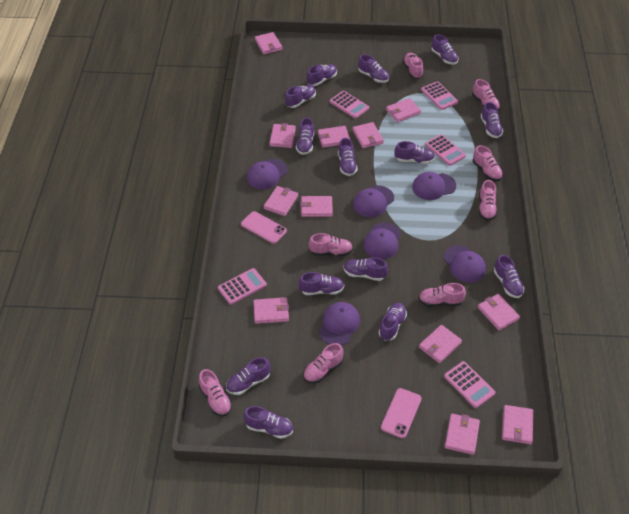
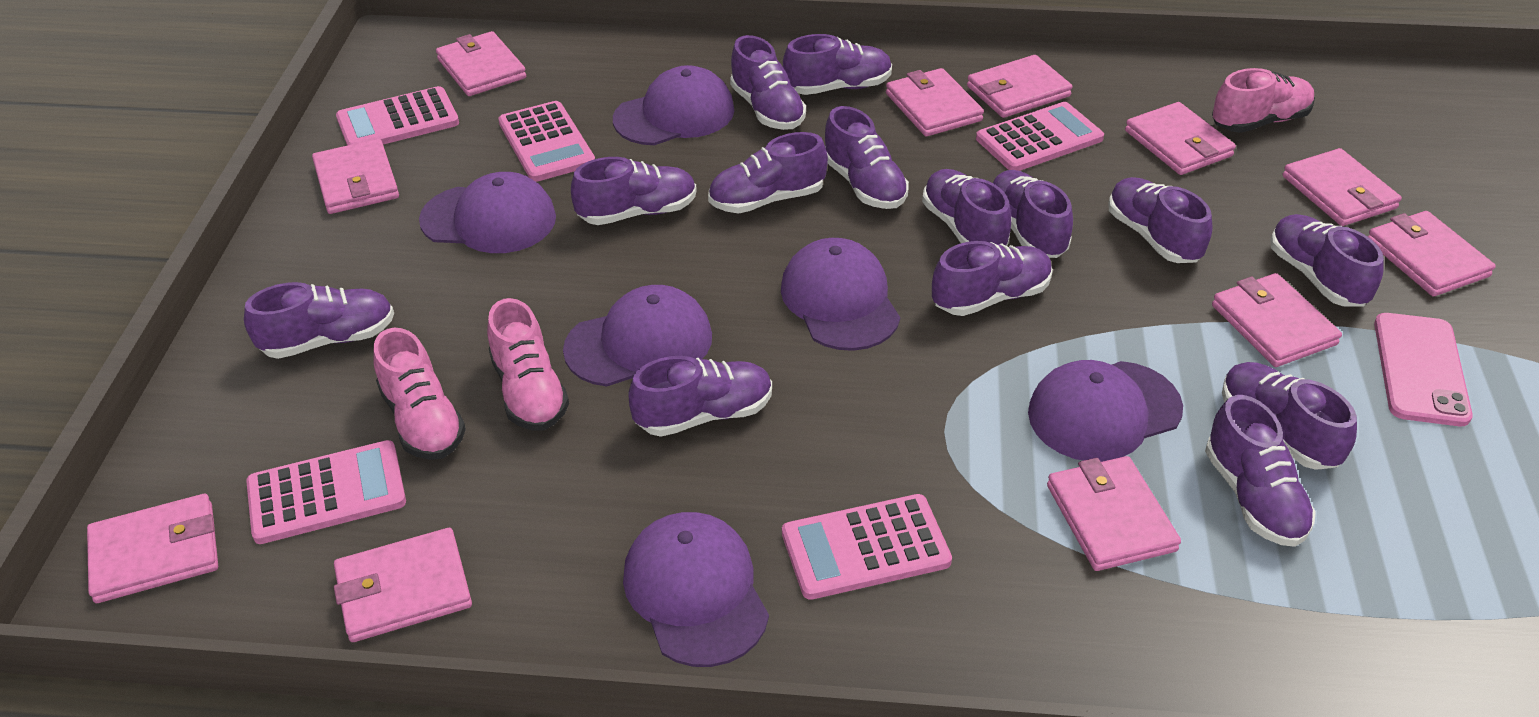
pink phone: [241,211,287,244] [381,388,422,438] = 2 -> [1374,313,1473,426] = 1
pink shoe: [199,369,232,416] [303,343,343,384] [309,233,353,256] [403,53,424,79] [419,283,466,307] [472,79,500,110] [473,145,503,181] [479,180,497,221] = 8 -> [373,328,466,460] [487,298,569,431] [1212,68,1315,133] = 3
pink wallet: [253,297,289,324] [255,32,282,54] [264,186,298,216] [269,123,296,148] [300,196,333,217] [318,126,350,148] [353,122,384,148] [386,98,421,122] [419,325,462,363] [445,414,480,455] [478,294,520,331] [502,405,534,444] = 12 -> [87,494,218,603] [312,139,399,214] [334,528,472,642] [436,31,526,96] [886,68,984,136] [967,55,1073,118] [1047,456,1181,571] [1125,102,1236,175] [1212,273,1342,367] [1283,148,1402,226] [1368,211,1496,296] = 11

